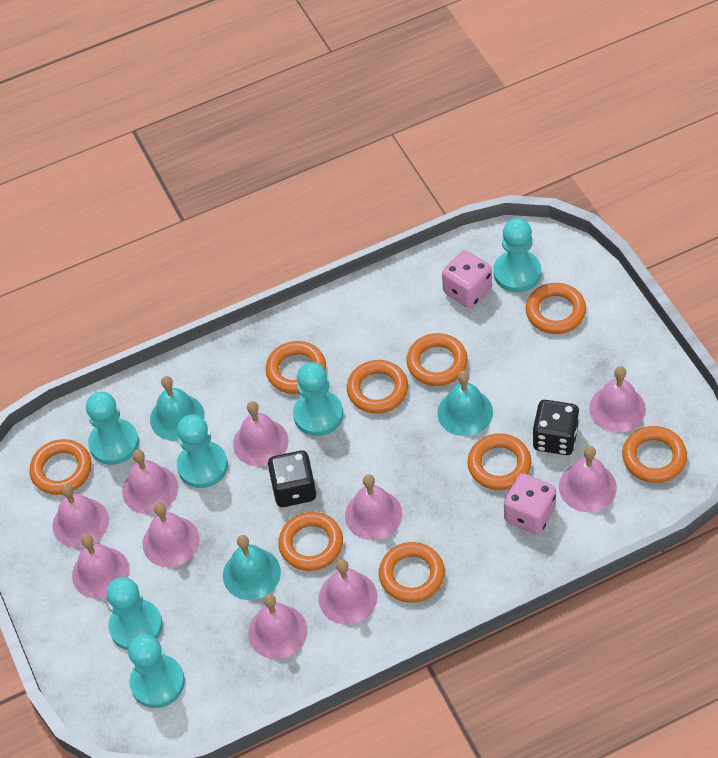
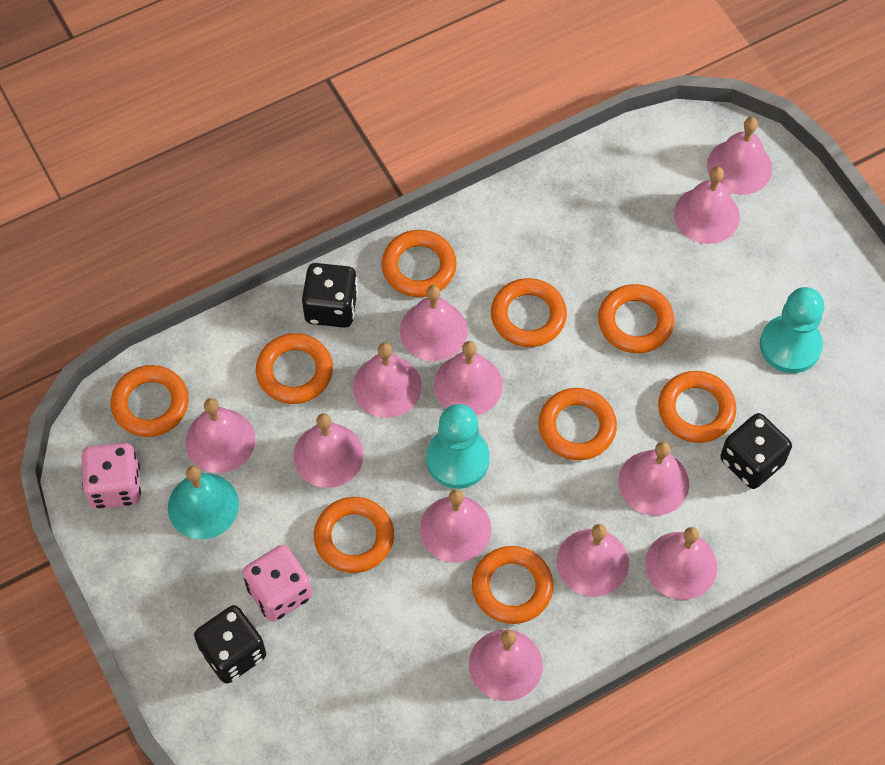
black dice: [268,450,317,507] [533,400,579,455] = 2 -> [194,605,266,684] [302,263,358,328] [720,413,792,489] = 3
pink bell: [53,483,109,548] [72,534,130,599] [122,449,178,514] [142,502,200,567] [233,401,288,466] [248,594,308,659] [318,559,377,625] [345,474,402,540] [559,446,617,512] [589,366,646,433] = 10 -> [185,398,256,473] [293,414,364,488] [353,342,422,418] [400,285,468,361] [420,489,491,563] [434,341,503,415] [469,630,543,701] [557,524,629,597] [618,442,689,516] [645,527,718,600] [674,167,740,244] [707,117,772,195] = 12
turquoise bell: [150,376,205,441] [223,535,281,600] [437,370,493,436] = 3 -> [168,466,239,539] = 1
turquoise pawn: [86,392,139,465] [106,577,163,650] [128,634,185,708] [177,414,228,488] [293,362,343,436] [493,218,541,292] = 6 -> [426,404,490,489] [760,287,824,373] = 2

